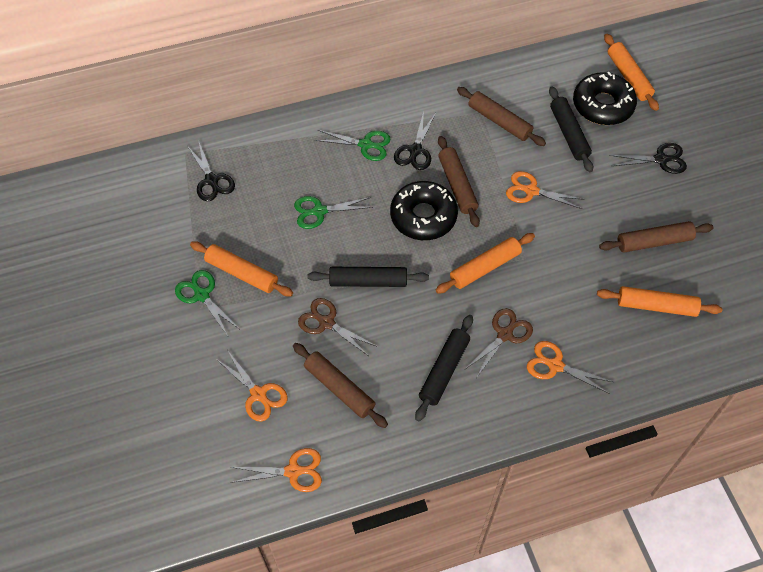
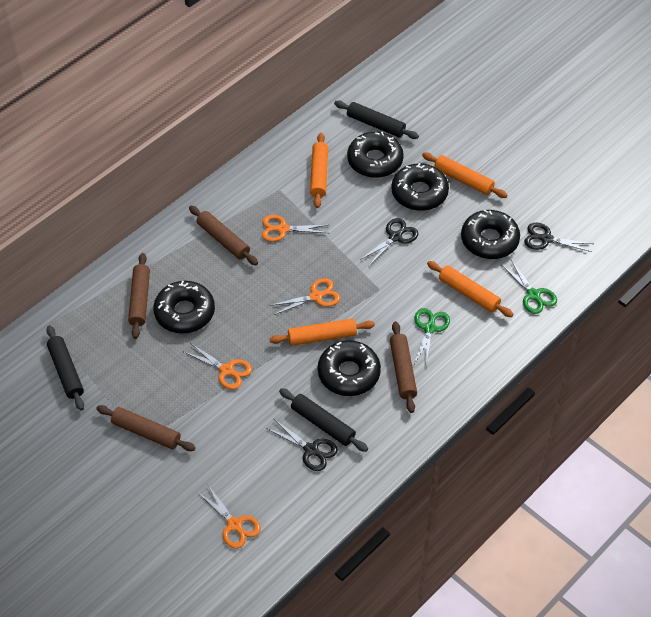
black donut: [390,181,458,240] [573,72,637,125] = 2 -> [153,281,215,333] [318,340,381,396] [347,132,404,178] [391,163,449,211] [461,209,520,259] = 5
brown scissors: [298,298,378,357] [464,308,533,378] = 2 -> none = 0
green scissors: [175,270,239,336] [294,196,373,229] [315,130,391,161] = 3 -> [414,308,450,369] [501,260,557,314] = 2

